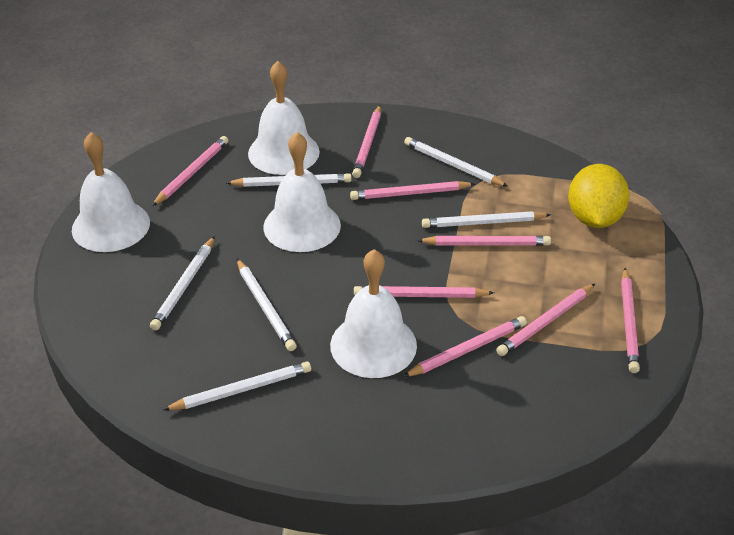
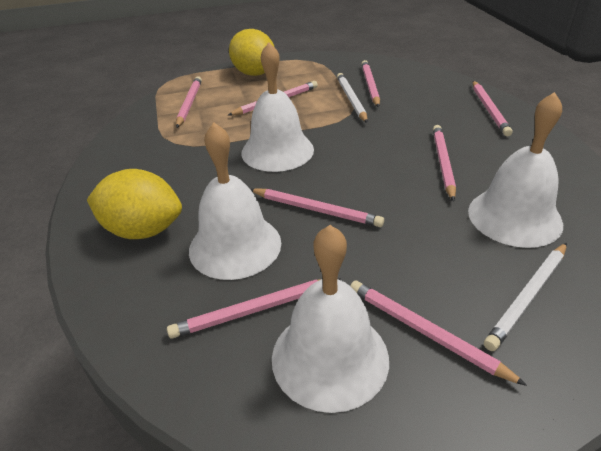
white pencil: [150,236,215,331] [163,362,311,410] [226,173,352,187] [237,259,297,351] [404,137,508,187] [422,211,551,228] = 6 -> [337,73,368,123] [484,243,567,351] = 2
yellow lemon: [568,164,629,228] = 1 -> [87,169,182,239] [229,29,275,76] = 2

